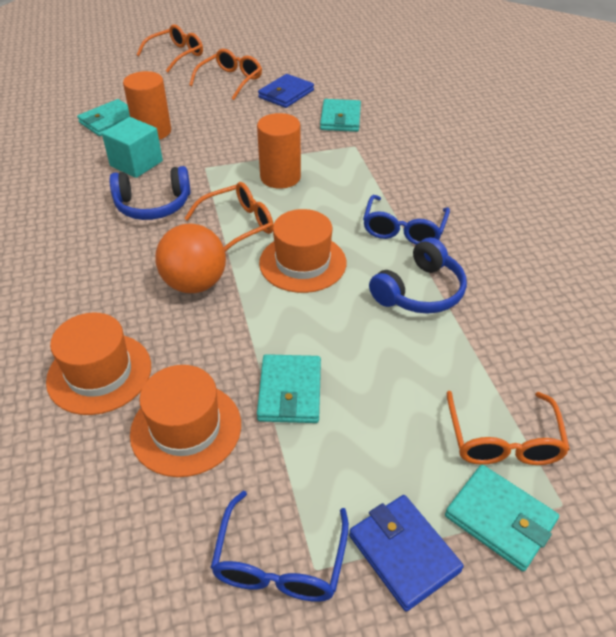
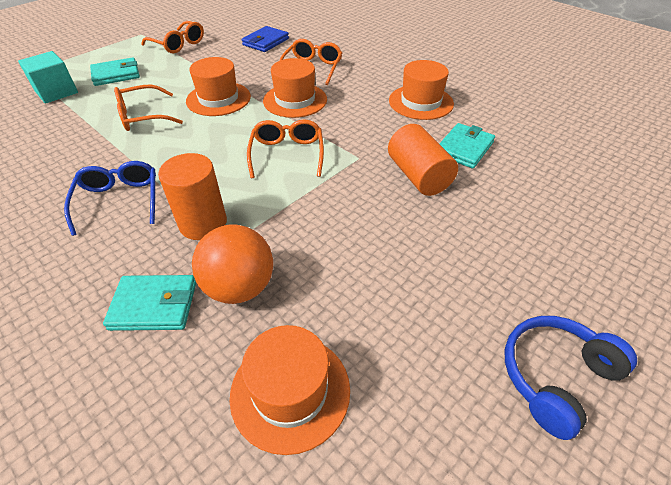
blue glasses: [211,491,349,602] [363,195,450,245] = 2 -> [64,161,156,236] = 1
blue headphones: [109,166,191,220] [369,237,467,314] = 2 -> [505,316,637,440] = 1
blue wallet: [258,74,314,108] [349,495,464,612] = 2 -> [242,26,289,52] = 1
orange hat: [46,313,151,415] [130,365,241,477] [259,209,346,293] = 3 -> [186,57,251,116] [230,325,350,455] [263,58,327,118] [389,60,454,120] = 4
turquoise wallet: [77,99,130,136] [257,354,321,423] [320,99,361,132] [445,465,559,571] = 4 -> [90,57,140,86] [103,275,196,331] [439,123,495,169] = 3

